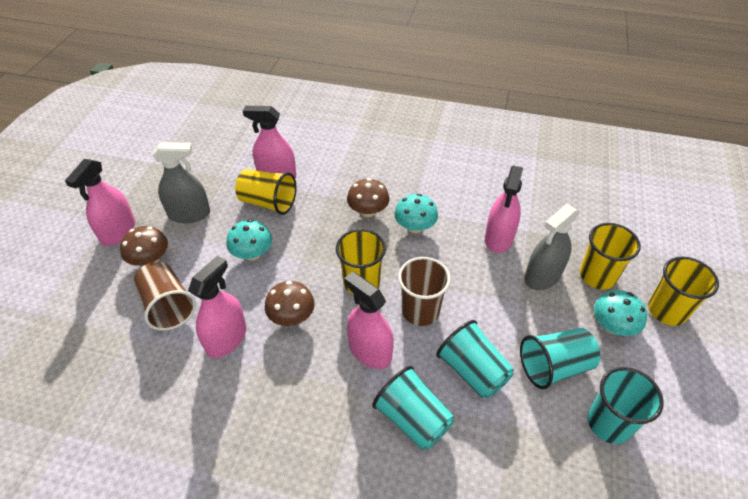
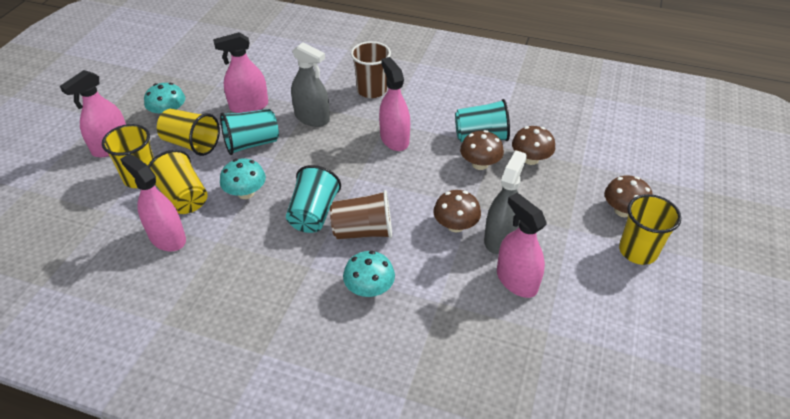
brown mushroom: [120,226,168,266] [265,281,315,326] [347,178,389,217] = 3 -> [433,190,481,233] [460,130,504,170] [512,126,555,165] [605,175,653,217] = 4
turquoise cup: [372,366,454,450] [436,320,514,399] [520,328,600,389] [587,367,664,444] = 4 -> [220,109,279,155] [286,165,341,233] [455,99,510,142] = 3

